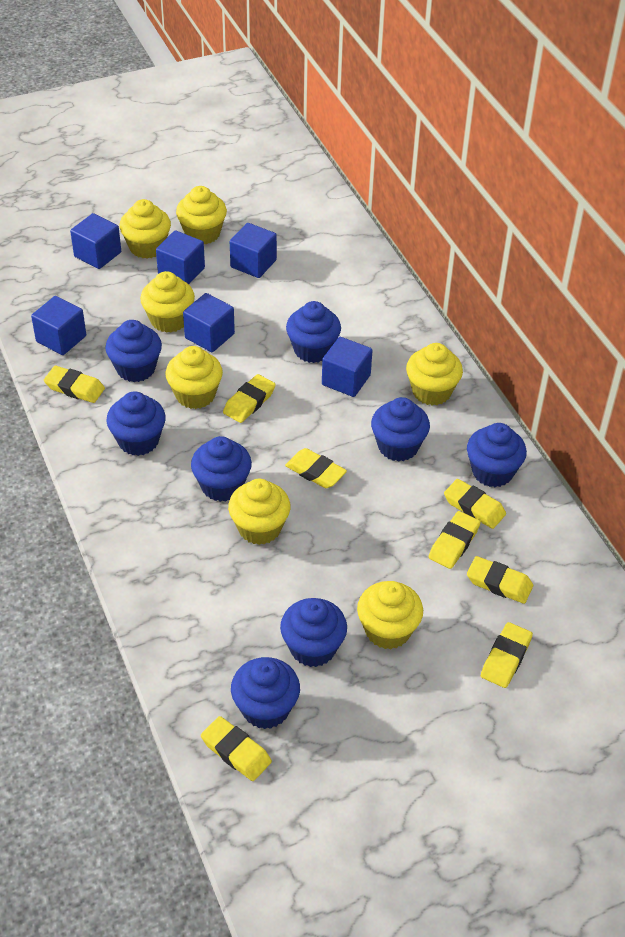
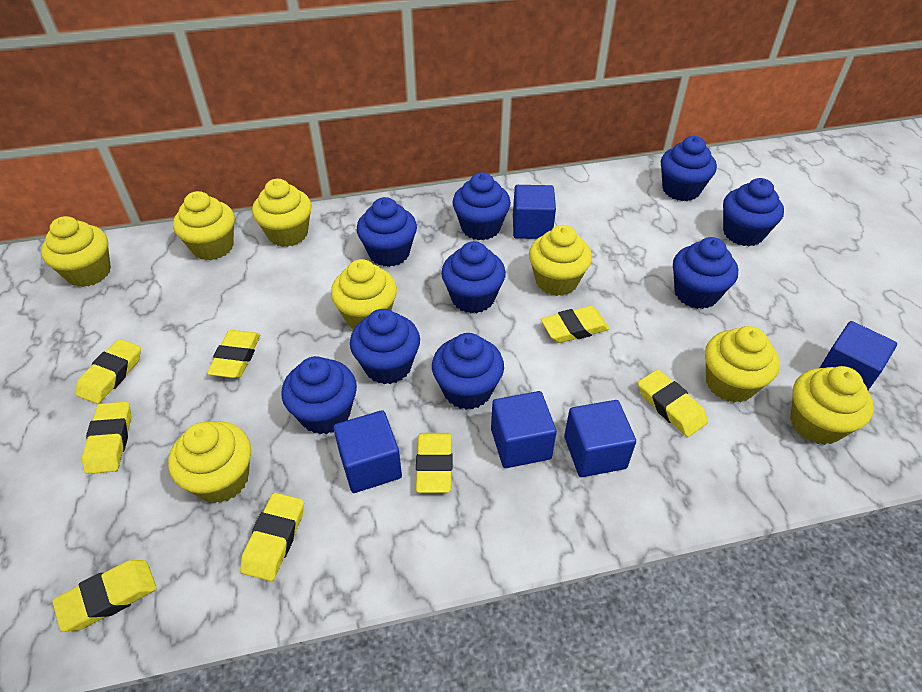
blue cube: [31,296,86,355] [70,213,121,269] [156,230,205,284] [183,293,235,352] [230,223,277,278] [322,337,373,397] = 6 -> [333,410,402,493] [491,391,557,468] [513,185,556,239] [564,400,636,477] [820,321,897,390] = 5
blue cupcake: [105,320,162,382] [106,391,166,456] [191,436,252,502] [231,657,300,729] [280,598,347,667] [286,301,341,363] [371,397,430,462] [467,423,527,487] = 8 -> [282,356,357,434] [350,309,420,384] [356,197,417,267] [432,333,504,410] [441,241,506,313] [452,172,511,240] [661,136,717,201] [673,237,738,309] [723,178,784,246] = 9
yellow cupcake: [120,199,171,259] [140,271,195,333] [166,346,223,409] [176,186,227,244] [228,479,291,545] [357,581,423,649] [406,343,463,406] = 7 -> [41,216,111,287] [168,421,251,503] [173,191,235,260] [252,179,312,247] [331,259,397,329] [529,225,592,296] [705,326,780,403] [790,366,874,445] = 8

